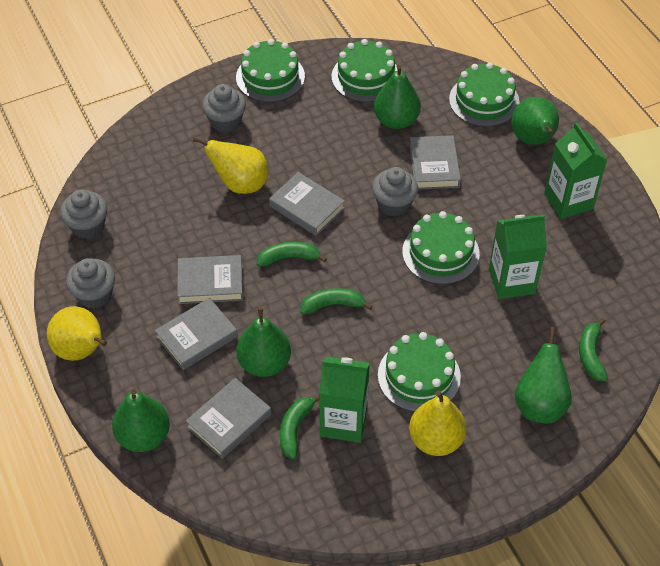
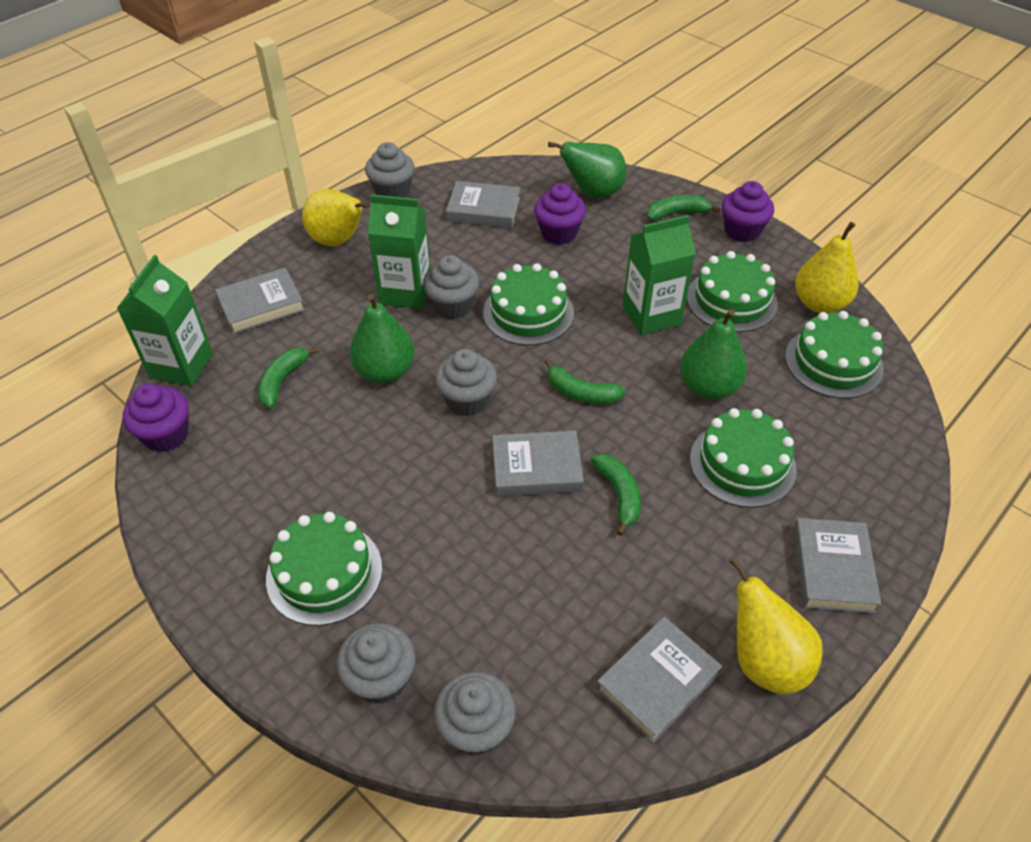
green pear: [112,389,170,452] [236,307,291,377] [374,65,421,129] [511,97,559,145] [515,327,572,423] = 5 -> [349,294,415,383] [548,142,627,198] [680,309,747,399] = 3
grey cupcake: [60,189,107,239] [66,258,115,309] [202,84,246,133] [372,167,418,217] = 4 -> [337,623,416,704] [365,142,415,198] [423,255,479,319] [434,672,516,756] [435,349,497,416] = 5
purple cupcake: none = 0 -> [123,384,189,452] [534,183,586,245] [722,181,774,242] = 3

